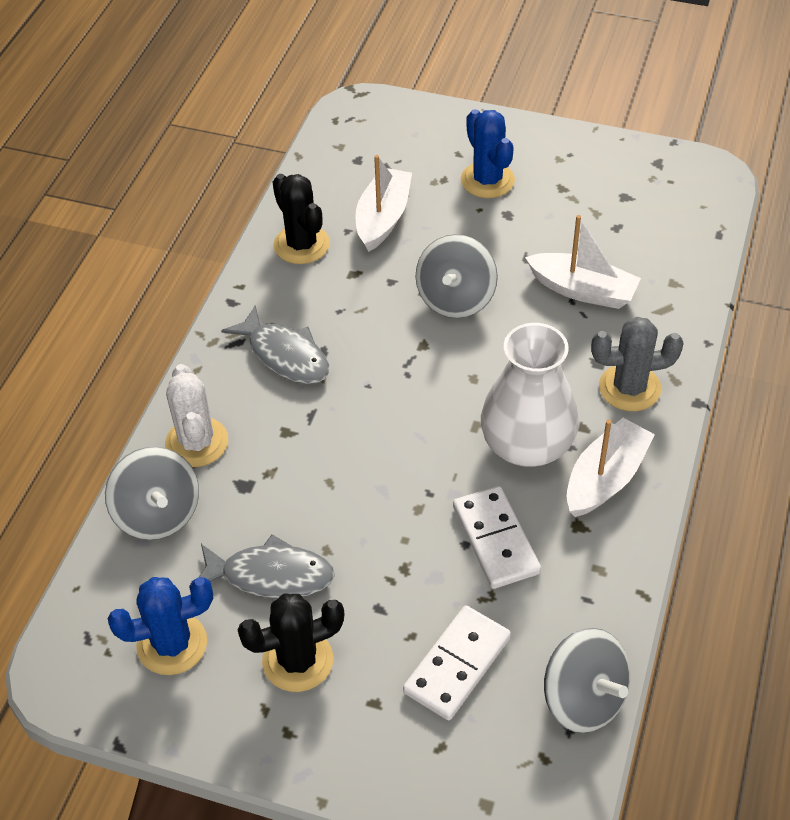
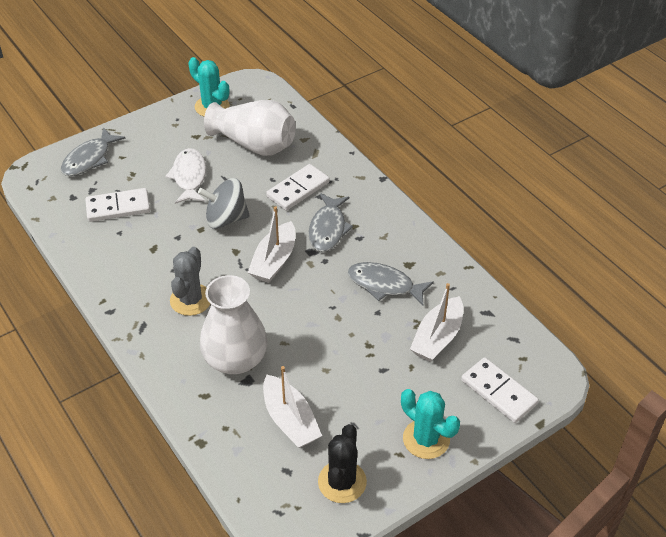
black cactus: [238,594,344,692] [273,174,330,264] = 2 -> [318,424,367,503] = 1
blue cactus: [107,577,213,675] [461,109,515,198] = 2 -> none = 0
grey fish: [199,535,335,598] [221,305,329,384] = 2 -> [61,128,126,176] [308,193,353,252] [348,262,434,306] = 3
grey spinning top: [105,447,199,540] [416,234,498,318] [544,628,630,733] = 3 -> [198,178,250,229] = 1
turquoise cactus: none = 0 -> [188,57,230,117] [401,389,460,459] = 2
white cactus: [165,364,228,467] = 1 -> none = 0
white domino: [403,605,511,720] [453,486,541,589] = 2 -> [85,188,150,222] [266,164,330,211] [461,357,539,423] = 3
white fish: none = 0 -> [165,148,206,204] = 1
white vase: [481,323,579,467] = 1 -> [200,275,267,374] [204,100,296,156] = 2

